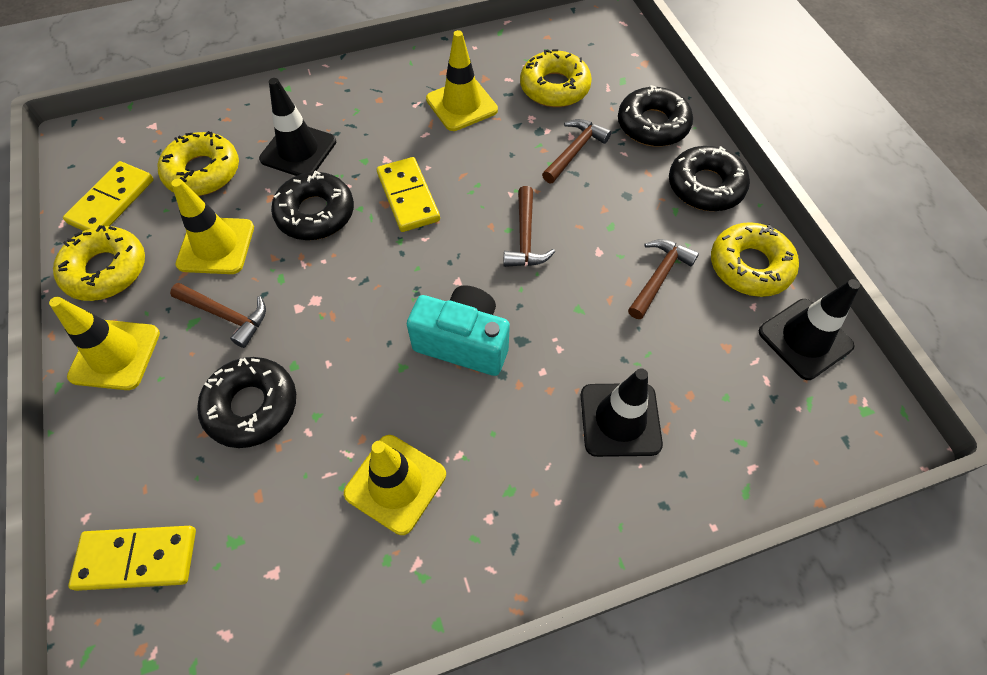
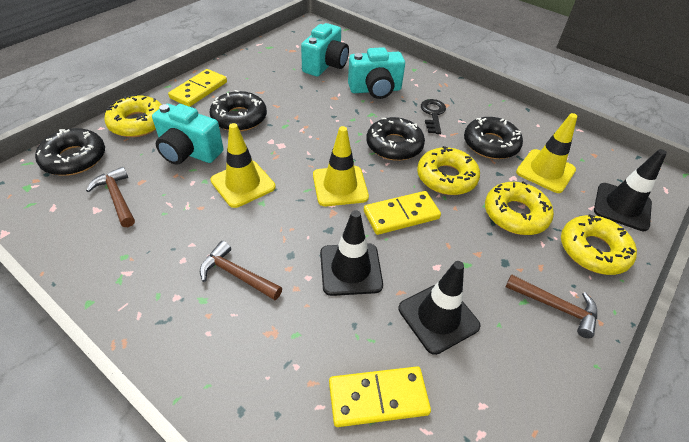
black key: none = 0 -> [421,99,446,134] = 1
brown hammer: [170,283,266,348] [503,186,555,267] [542,119,611,183] [628,239,699,319] = 4 -> [86,167,135,227] [200,241,282,300] [506,274,597,338] = 3
turquoise camera: [407,285,510,376] = 1 -> [152,104,223,164] [301,23,349,76] [348,47,405,99] = 3
yellow traffic cone: [49,297,160,390] [171,179,254,274] [344,435,446,535] [426,30,498,131] = 4 -> [210,123,276,208] [313,126,369,206] [516,113,577,193] = 3

